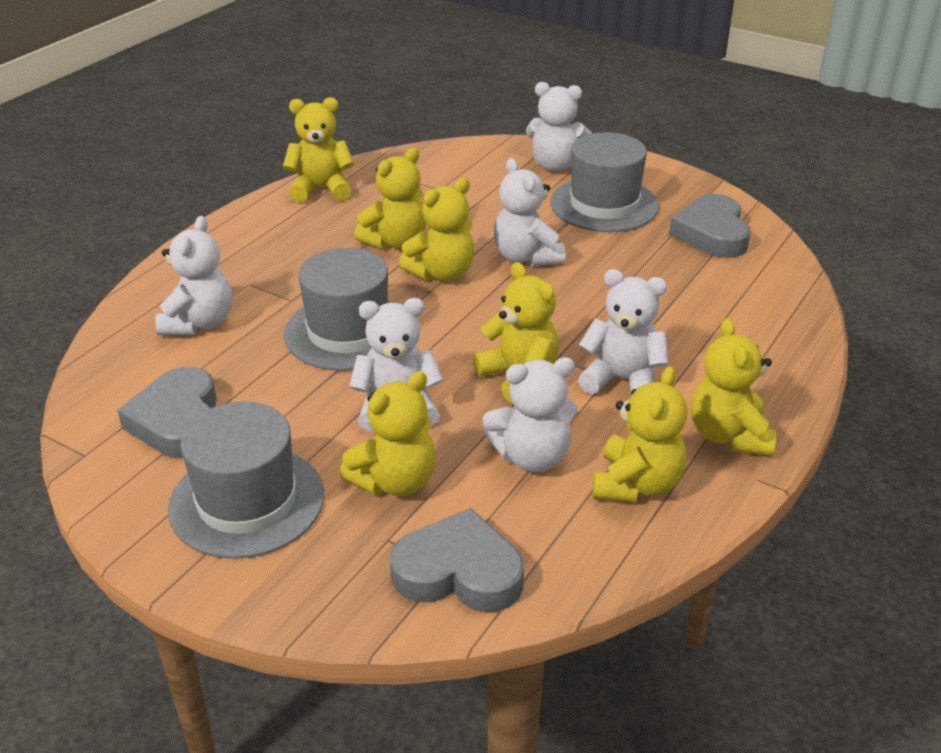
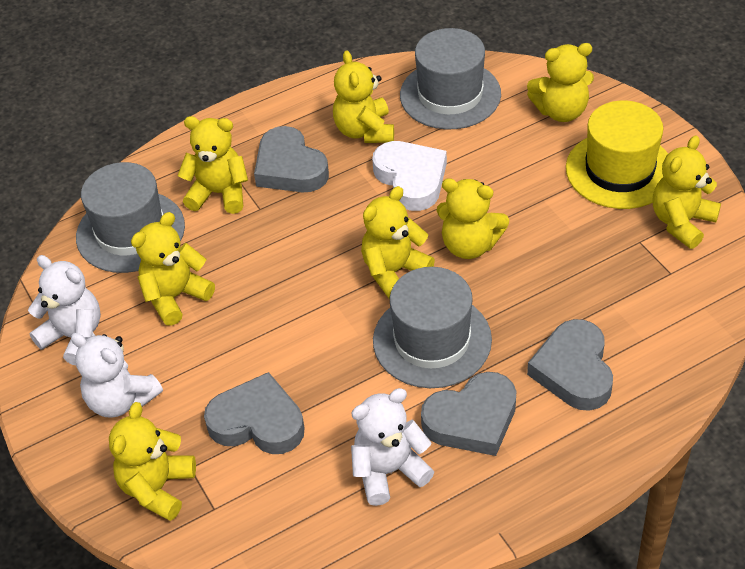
grey heart: [117,367,217,458] [390,508,524,612] [669,194,751,258] = 3 -> [204,372,304,454] [254,126,329,192] [421,372,516,456] [527,319,613,411] = 4
white heart: none = 0 -> [372,141,447,211] = 1
white teddy bear: [156,216,232,335] [349,298,444,432] [482,357,578,472] [494,158,566,266] [526,82,592,171] [578,269,669,396] = 6 -> [28,255,101,365] [70,333,163,418] [351,388,434,506] = 3
yellow hat: none = 0 -> [566,100,668,209] = 1
yellow teddy bear: [283,97,354,203] [339,371,436,496] [354,148,426,249] [399,178,474,281] [473,262,559,403] [593,366,687,502] [691,318,776,455] = 7 -> [109,402,196,521] [131,212,215,326] [177,116,248,214] [333,51,394,143] [361,186,435,300] [436,178,509,259] [527,43,594,122] [653,136,721,249] = 8

